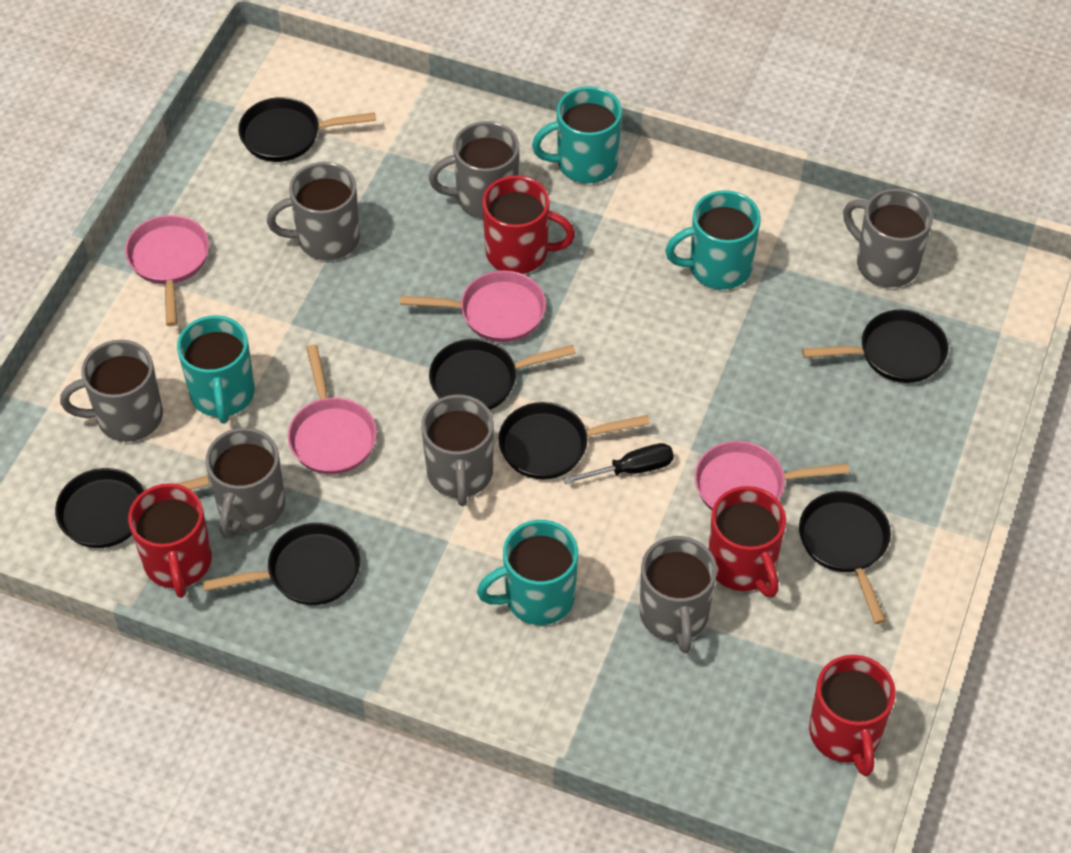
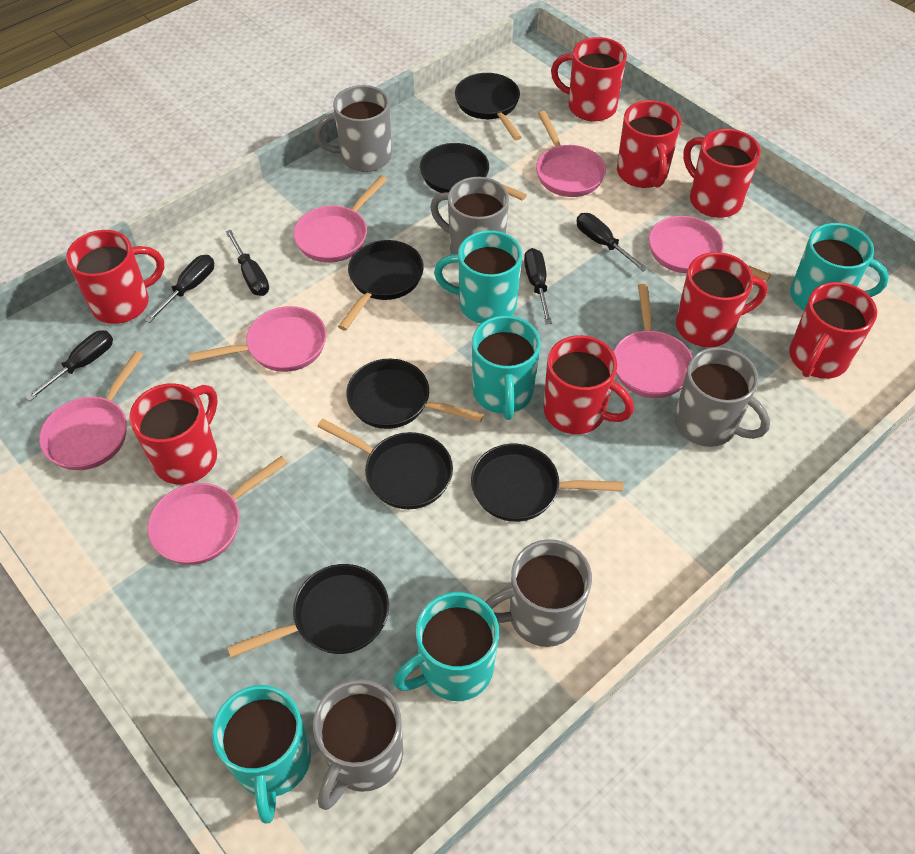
black screwdriver: [563,443,674,484] = 1 -> [26,330,113,401] [145,255,214,323] [225,230,269,296] [524,248,552,324] [576,213,648,271] = 5
grey mug: [60,340,163,442] [205,428,285,539] [267,162,360,261] [421,394,494,506] [429,121,519,219] [640,536,717,653] [843,188,933,288] = 7 -> [313,679,403,810] [315,85,392,172] [430,177,509,255] [485,539,592,647] [675,347,770,447] = 5
pink pan: [125,215,209,326] [288,345,377,475] [400,271,546,342] [695,441,849,510] = 4 -> [39,351,143,470] [148,456,287,565] [188,306,326,372] [293,176,387,263] [536,111,606,197] [614,284,692,398] [649,216,771,281] = 7
red mug: [128,483,212,598] [482,175,575,274] [709,486,786,597] [809,655,896,776] = 4 -> [66,230,165,324] [129,383,218,485] [543,335,634,434] [551,37,627,121] [617,100,681,188] [676,252,768,347] [683,129,761,218] [789,282,877,379] = 8
turquoise mug: [177,315,255,424] [477,520,578,625] [532,86,622,183] [665,190,761,290] = 4 -> [212,685,311,824] [393,592,499,701] [434,230,522,323] [472,315,540,420] [790,223,889,310] = 5

